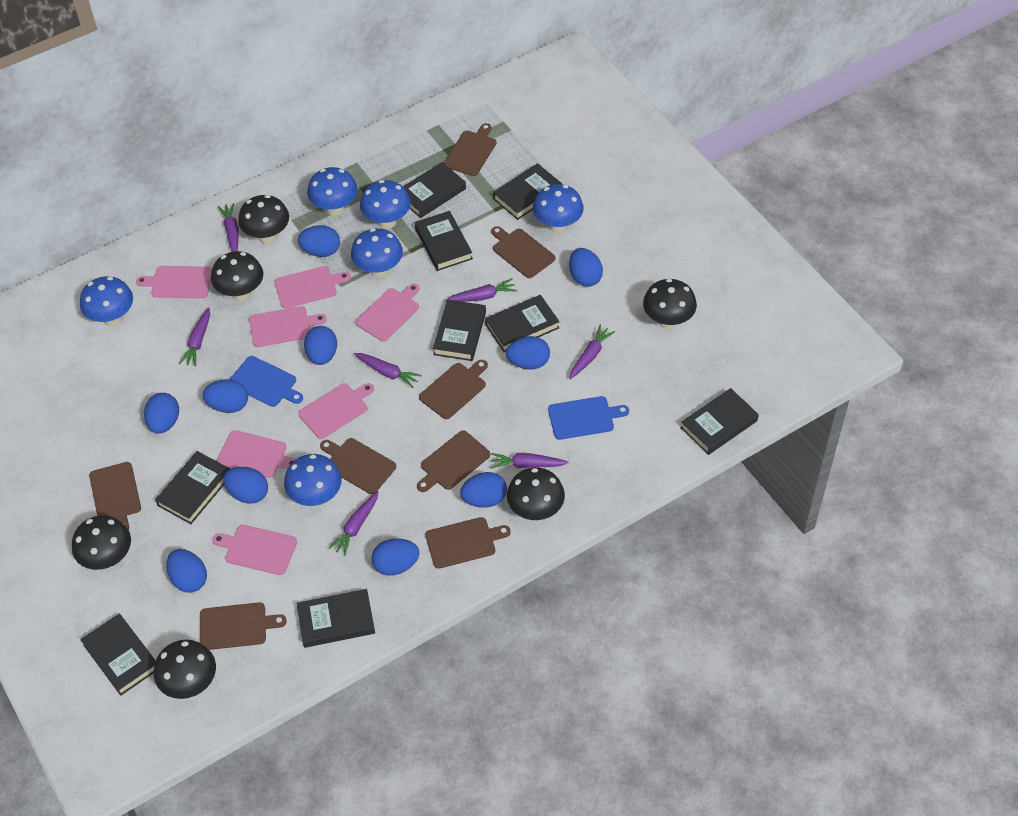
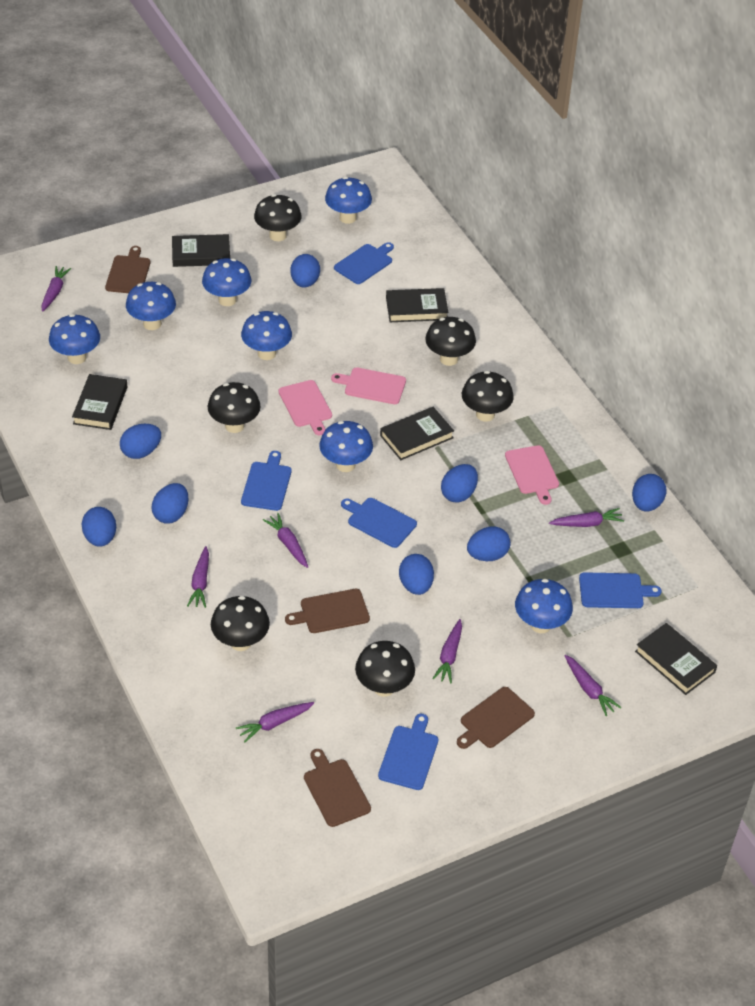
black book: [80,614,156,696] [155,451,230,524] [296,589,375,648] [403,162,466,218] [415,211,473,271] [433,300,486,361] [485,295,560,352] [493,163,562,220] [681,388,759,455] = 9 -> [72,374,128,430] [172,234,230,267] [380,407,454,460] [386,288,449,322] [635,623,717,695] = 5
blue cutting board: [230,356,303,407] [548,396,629,440] = 2 -> [241,451,291,511] [334,242,394,284] [341,498,417,548] [378,714,438,790] [579,572,662,608] = 5
blue egg: [144,393,179,434] [166,549,207,593] [203,379,248,413] [223,467,268,504] [298,225,340,257] [304,326,337,365] [371,538,419,576] [460,472,507,508] [506,336,550,369] [569,248,603,287] = 10 -> [82,507,116,547] [120,424,161,459] [152,483,188,524] [290,254,320,288] [399,554,434,595] [441,464,478,503] [467,527,511,561] [632,474,666,512] = 8
blue mushroom: [80,276,133,326] [284,454,342,506] [307,167,358,216] [351,228,403,278] [360,180,411,229] [533,184,584,233] = 6 -> [49,314,100,364] [126,282,176,330] [202,258,251,306] [241,311,292,360] [319,421,373,472] [325,177,372,224] [515,579,573,633] = 7
brown cutting board: [89,462,141,530] [200,602,287,650] [320,438,396,494] [417,430,490,492] [419,360,488,419] [425,517,511,569] [444,123,496,176] [491,226,555,278] = 8 -> [105,246,150,293] [285,589,370,633] [304,749,371,827] [457,687,535,749] = 4
pink cutting board: [136,266,212,298] [212,525,297,575] [217,430,296,478] [249,306,327,347] [274,266,351,309] [299,383,374,439] [356,284,419,341] = 7 -> [278,380,332,435] [331,367,406,404] [505,445,559,505] = 3

